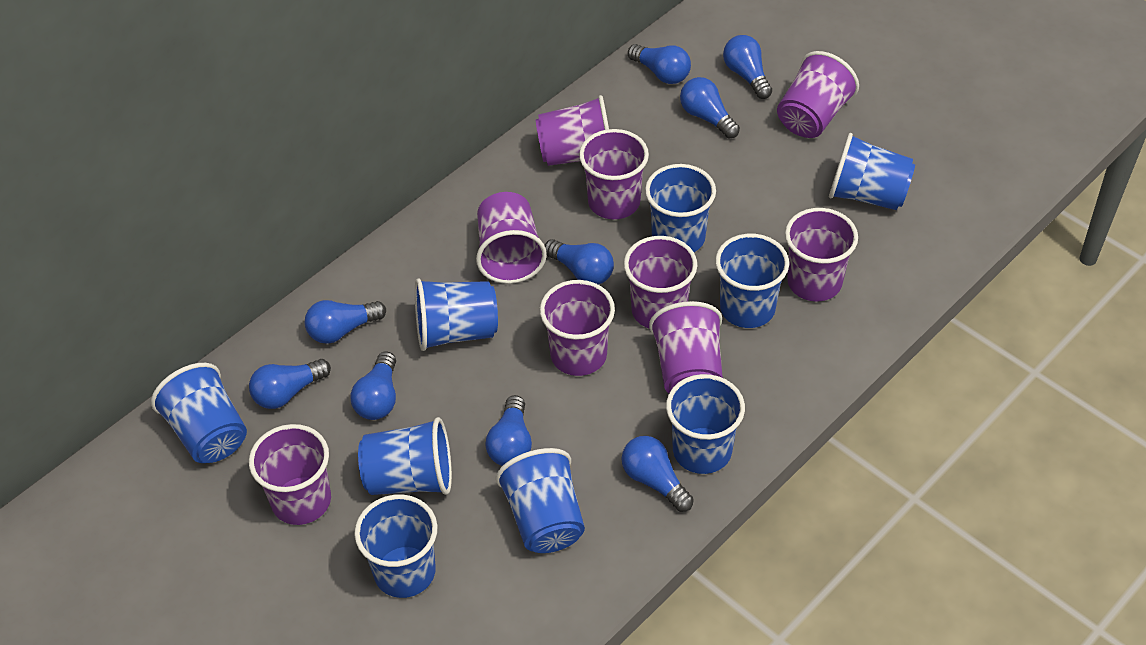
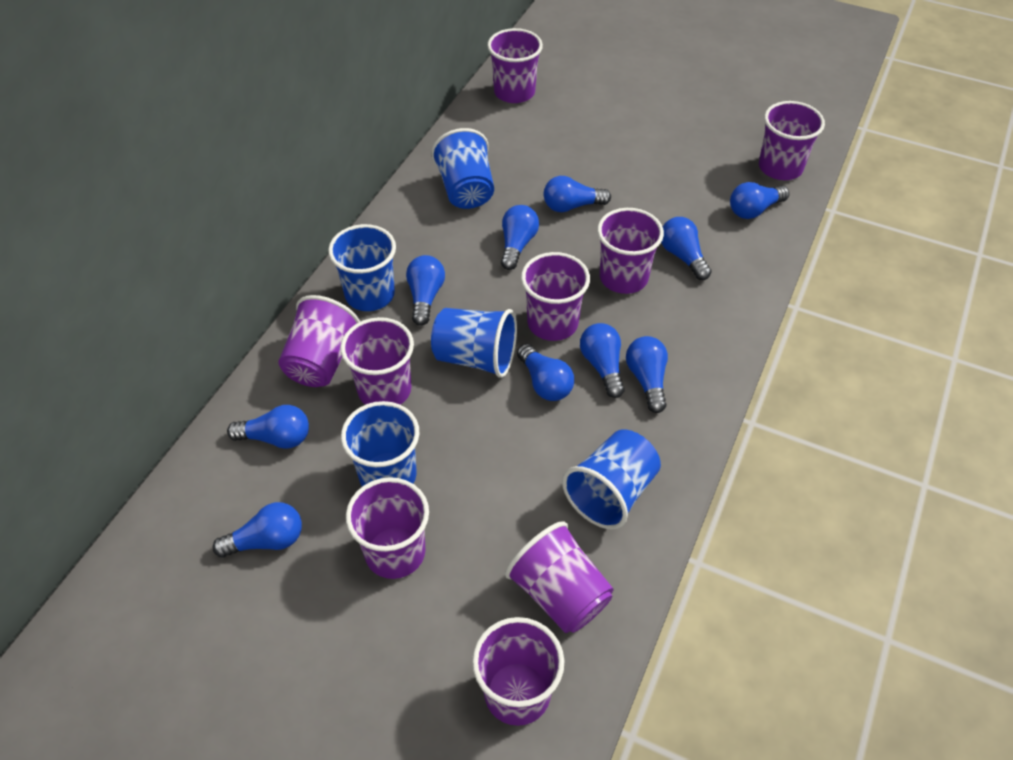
blue cup: [151,363,247,463] [354,494,438,598] [358,417,452,495] [415,278,498,351] [496,448,585,553] [645,164,716,252] [666,374,745,474] [715,234,789,328] [829,133,915,210] = 9 -> [328,224,396,311] [341,401,419,486] [431,128,494,209] [431,308,517,378] [562,429,661,530] = 5
blue light bulb: [249,359,331,409] [305,300,386,344] [350,351,396,420] [485,395,532,466] [544,239,614,285] [621,436,694,512] [628,44,691,84] [680,77,740,138] [723,35,772,99] = 9 -> [212,502,302,558] [227,405,309,449] [406,255,445,326] [501,205,539,270] [517,344,574,401] [544,176,611,212] [580,323,625,398] [626,336,668,413] [661,217,712,280] [730,182,789,219] = 10

